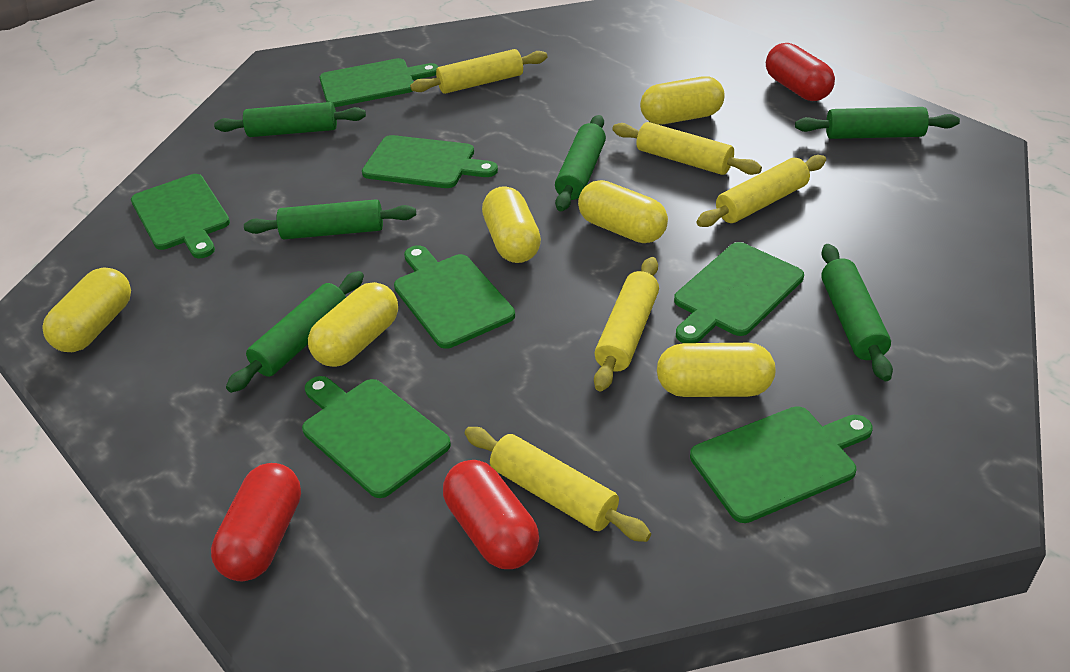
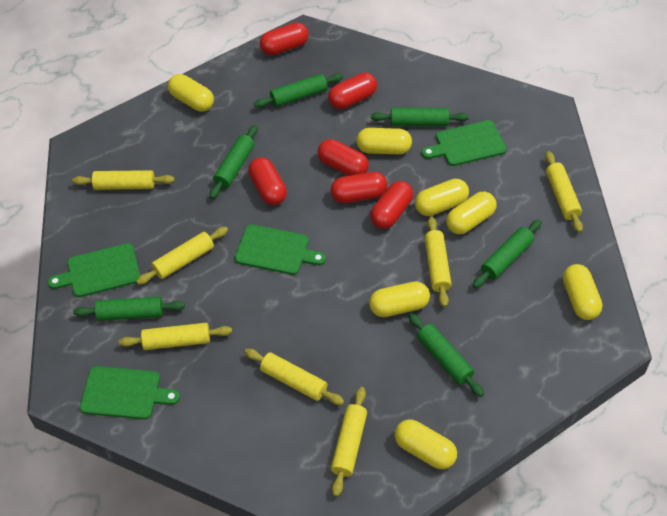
green cutting board: [131,174,230,258] [302,376,451,498] [319,58,439,107] [362,135,498,188] [394,245,515,349] [674,242,804,343] [690,406,873,523] = 7 -> [48,243,140,297] [80,366,180,419] [235,224,326,275] [422,120,507,166] = 4
red capsule: [211,463,301,582] [443,460,539,569] [766,43,835,101] = 3 -> [248,157,287,205] [260,22,309,55] [317,139,369,176] [328,73,377,109] [331,172,387,203] [370,181,413,229] = 6
yellow capsule: [43,267,131,352] [308,282,398,367] [482,186,541,263] [578,180,668,243] [640,77,725,124] [657,343,775,397] = 6 -> [168,74,214,112] [356,128,412,154] [369,281,430,317] [395,419,457,469] [415,179,469,216] [446,192,496,234] [563,264,602,320] = 7
yellow rolling pin: [410,49,547,94] [465,427,651,542] [594,257,659,391] [612,122,762,175] [696,155,826,227] = 5 -> [72,170,174,190] [119,323,232,350] [136,227,228,285] [244,349,344,405] [331,387,367,497] [424,217,452,307] [545,151,583,233] = 7

